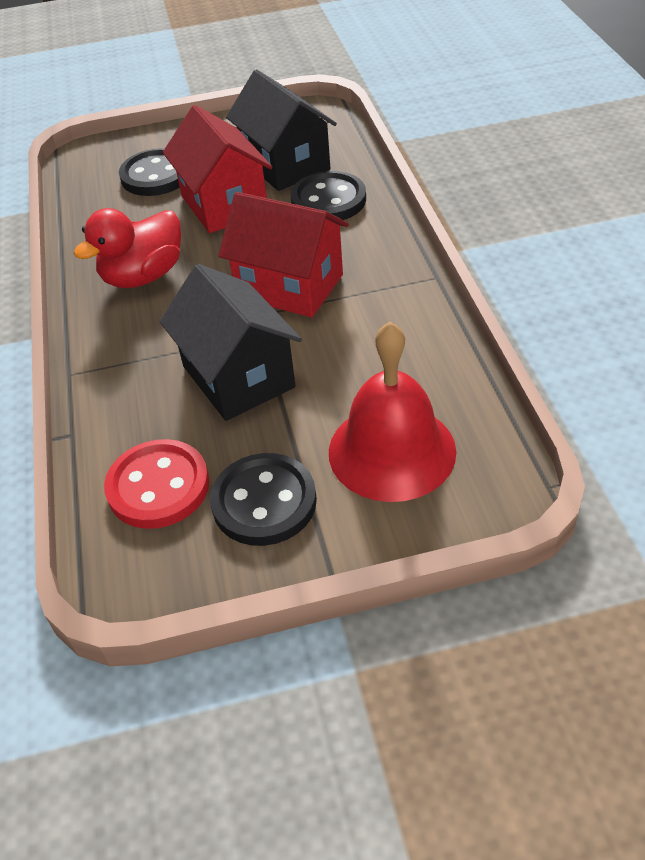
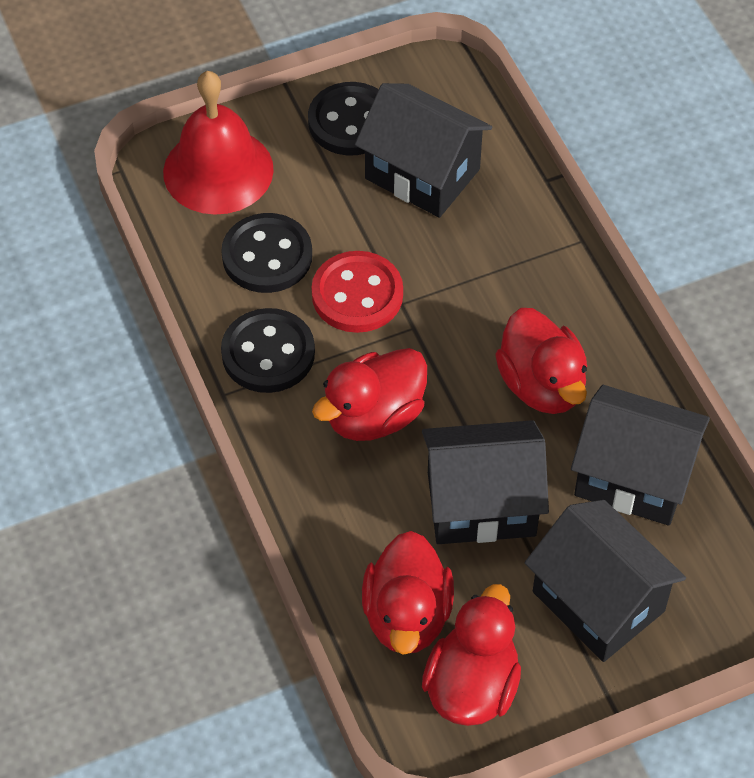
black house: [160,264,302,421] [226,69,337,191] = 2 -> [355,83,492,218] [422,420,549,544] [524,500,686,662] [571,385,710,526] = 4
red duck: [74,208,181,288] = 1 -> [312,348,427,441] [362,531,454,655] [422,584,521,726] [495,308,587,414] = 4
red house: [163,105,272,233] [218,192,349,318] = 2 -> none = 0

